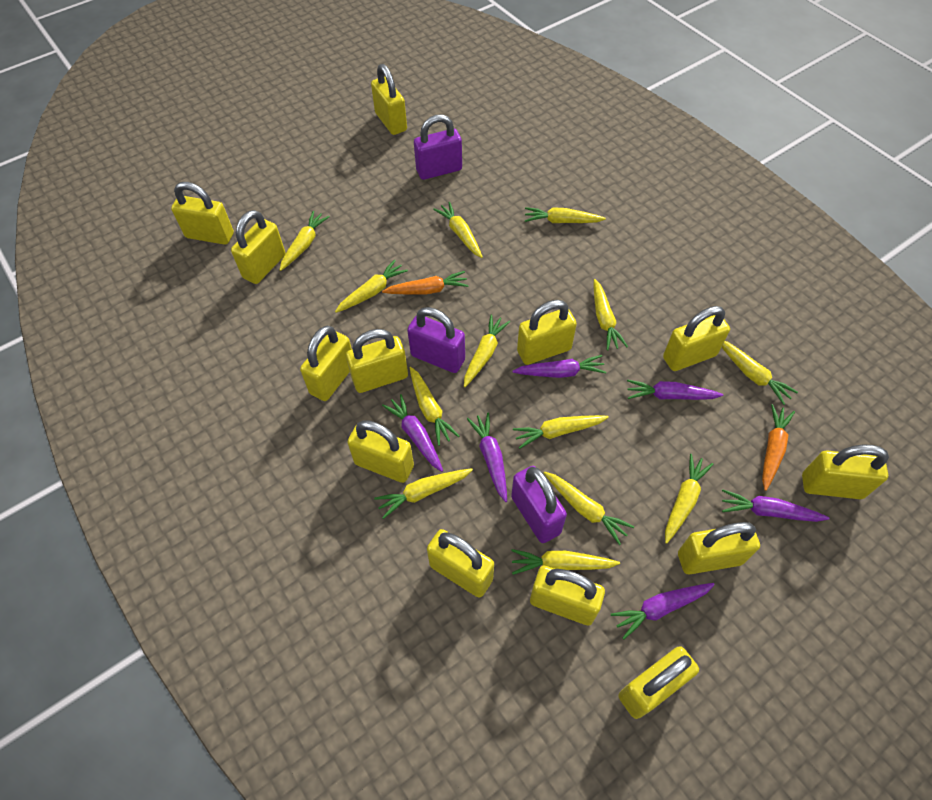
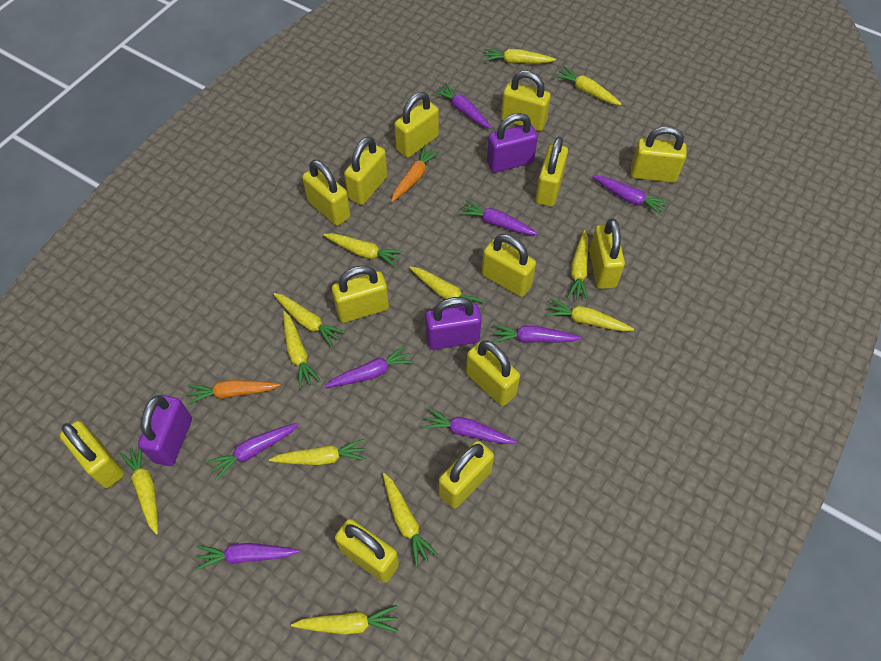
purple carrot: [382,394,443,472] [467,413,507,502] [512,355,606,378] [611,583,715,639] [627,380,723,400] [722,490,830,522] = 6 -> [195,543,299,570] [206,423,298,481] [325,345,414,388] [422,408,517,444] [433,83,492,129] [459,200,538,235] [492,324,582,343] [592,175,669,216] = 8
yellow carrot: [280,211,330,271] [335,260,408,313] [374,468,473,519] [410,367,459,446] [433,202,482,258] [464,314,510,387] [511,549,620,575] [513,415,609,449] [525,207,606,223] [544,472,634,545] [594,279,628,350] [665,454,713,544] [722,341,798,405] = 13 -> [119,447,158,535] [269,439,366,465] [273,293,346,347] [283,311,321,389] [291,605,398,635] [323,233,403,267] [383,473,438,567] [409,266,486,309] [483,49,556,63] [546,298,634,332] [555,66,621,105] [567,230,588,301] = 12

